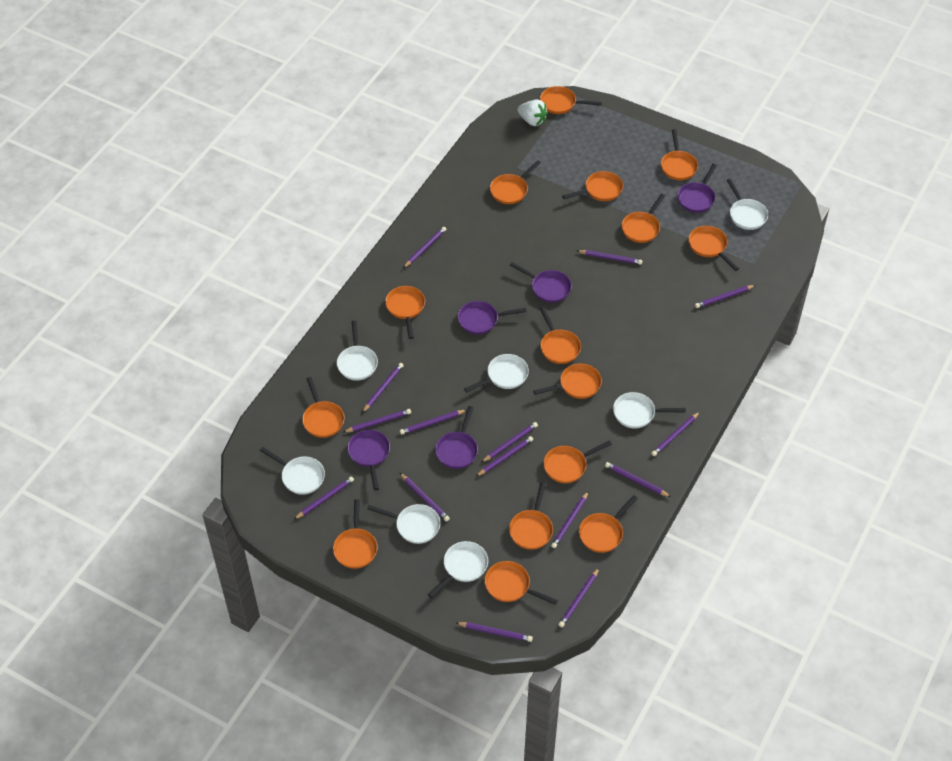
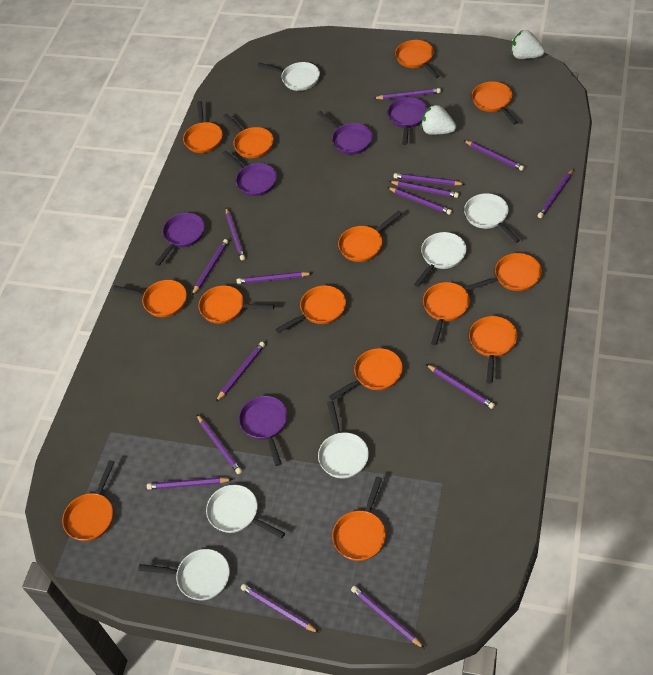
orange pan: [302,377,345,438] [333,499,378,569] [385,286,425,339] [485,561,558,605] [490,160,541,204] [509,482,553,550] [533,363,602,399] [540,86,602,114] [540,307,581,364] [544,440,612,483] [562,171,623,201] [579,495,638,553] [622,194,665,243] [661,129,698,180] [689,226,739,271] = 15 -> [62,460,115,541] [113,280,187,318] [183,101,223,153] [199,285,275,324] [223,114,273,158] [275,285,346,333] [329,348,403,400] [332,477,386,561] [338,211,402,262] [395,40,440,78] [423,282,470,345] [466,253,542,291] [469,316,517,384] [472,81,518,125] = 14
white pan: [260,447,325,495] [337,320,378,381] [367,504,441,544] [427,541,488,598] [464,354,529,393] [613,392,686,428] [727,178,768,230] = 7 -> [138,549,230,600] [206,485,285,538] [257,62,320,91] [318,401,369,479] [414,232,466,287] [464,193,520,243] = 6
white strawberry: [517,99,548,126] = 1 -> [421,104,456,135] [511,30,545,59] = 2

